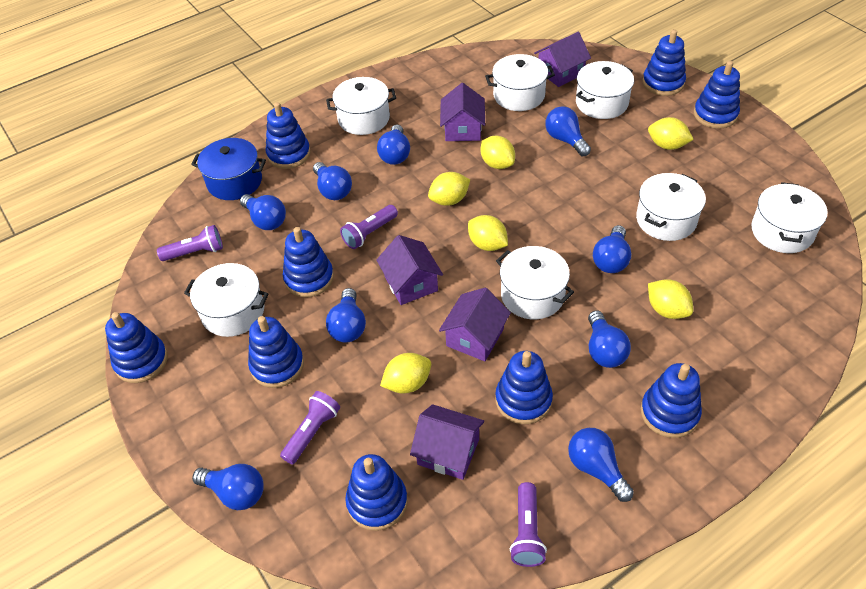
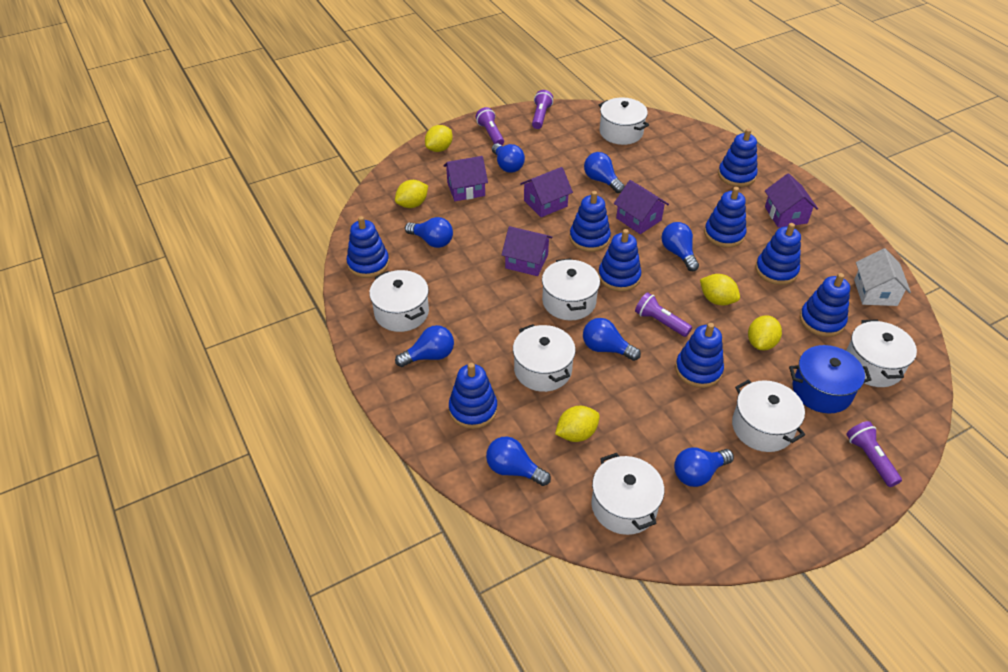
blue light bulb: [192,464,264,510] [240,194,286,230] [313,162,352,200] [326,288,366,343] [377,125,410,165] [545,106,591,156] [568,428,634,502] [588,311,631,368] [593,225,631,273] = 9 -> [395,325,454,367] [405,217,453,248] [486,436,551,486] [492,143,525,173] [583,318,641,361] [584,152,625,193] [661,222,699,271] [674,447,734,487] = 8
white house: none = 0 -> [854,248,911,306] = 1
yellow lemon: [380,353,431,393] [428,172,470,206] [468,215,508,251] [481,135,515,169] [648,117,694,150] [648,279,693,319] = 6 -> [395,180,428,208] [425,125,453,152] [555,406,600,442] [700,274,740,305] [748,315,782,350] = 5

